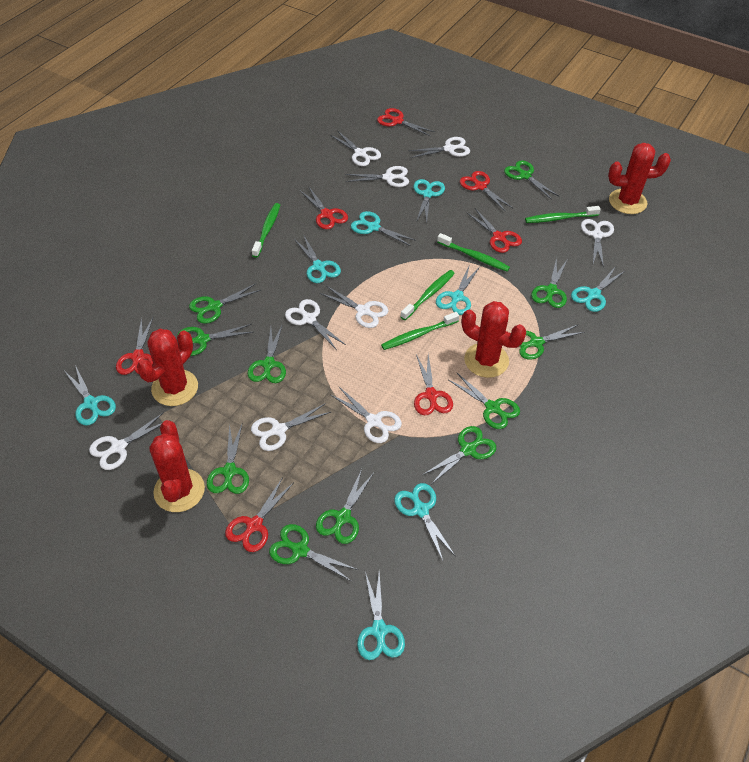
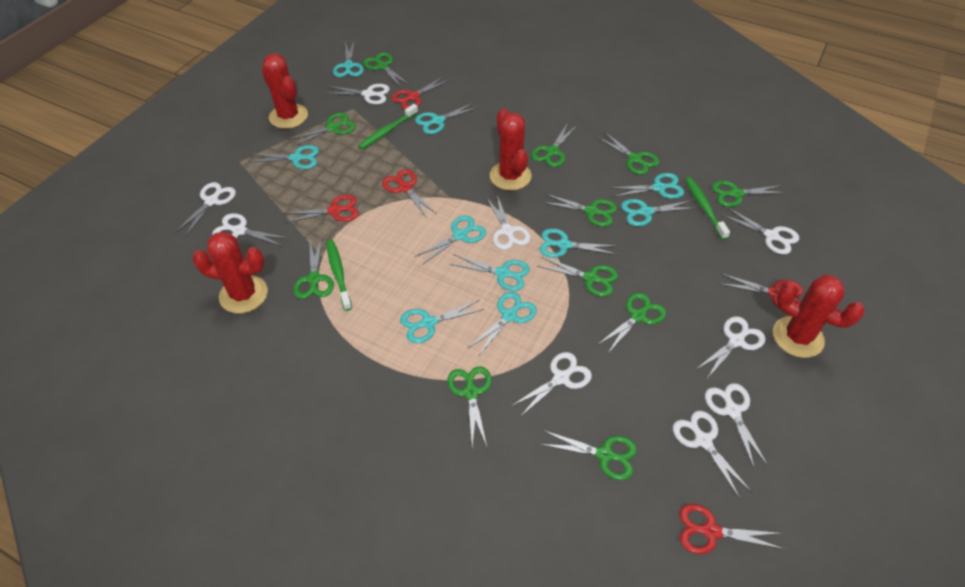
green toothbrush: [252,203,280,258] [381,312,459,350] [400,270,455,320] [437,233,510,272] [525,206,601,223] = 5 -> [326,240,352,311] [358,104,418,150] [685,177,730,240] = 3
red scissors: [116,317,153,375] [225,477,293,552] [300,186,348,229] [377,108,435,136] [414,354,453,415] [460,171,513,212] [467,208,522,253] = 7 -> [283,194,359,223] [382,169,437,218] [392,76,450,109] [679,504,784,554] [719,274,803,308] = 5
turquoise scissors: [65,365,116,426] [294,234,341,283] [351,211,416,246] [357,572,405,660] [394,483,456,561] [413,179,445,223] [436,264,480,315] [571,266,625,312] = 8 -> [248,145,319,169] [333,40,364,77] [400,300,484,343] [415,102,479,134] [415,216,486,265] [450,254,530,291] [468,292,537,355] [540,228,617,258] [612,173,684,199] [621,199,697,226] = 10

